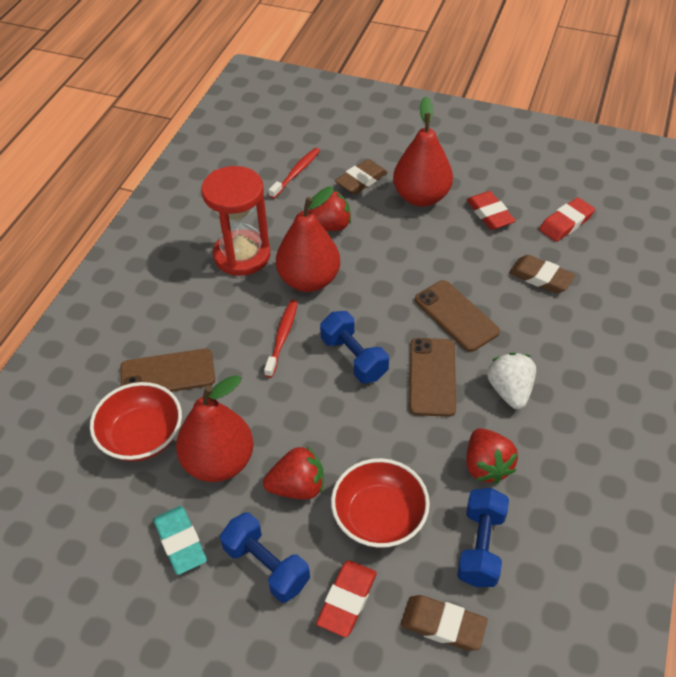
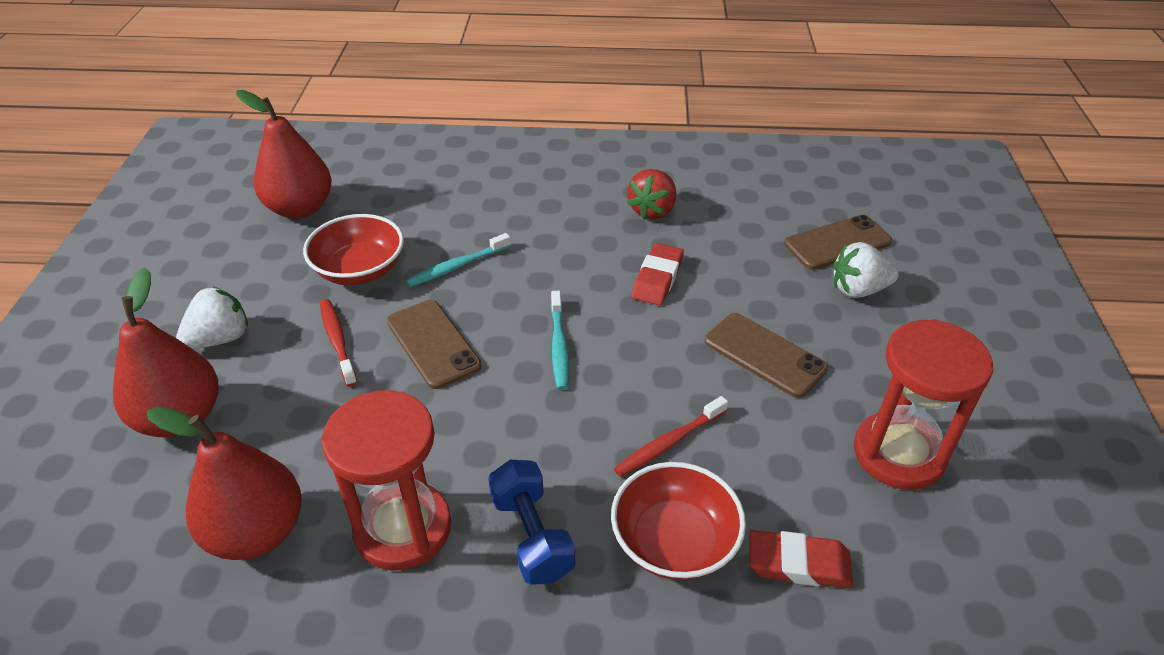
blue dumbbell: [220,512,310,602] [320,311,389,383] [457,488,509,587] = 3 -> [488,460,575,585] = 1
brown eraser: [335,159,388,194] [401,595,488,651] [509,255,576,293] = 3 -> none = 0
red eraser: [316,560,377,637] [467,191,516,230] [539,197,595,242] = 3 -> [632,243,684,306] [750,530,853,588] = 2
red hourglass: [202,166,270,276] = 1 -> [322,390,451,570] [854,319,993,490] = 2
red strawberry: [263,446,324,499] [309,190,351,231] [466,428,518,484] = 3 -> [627,169,676,219] = 1
turquoise eraser: [153,506,207,575] = 1 -> none = 0
turquoise toothbrush: none = 0 -> [406,233,511,287] [550,291,569,390] = 2
white strawberry: [487,353,536,409] = 1 -> [176,286,248,349] [833,242,899,298] = 2

